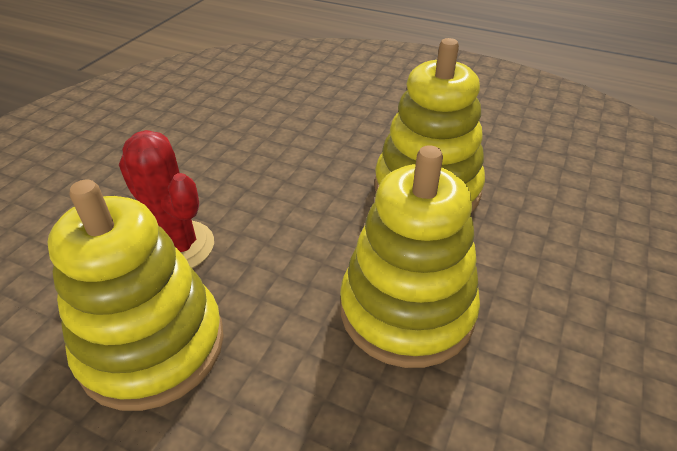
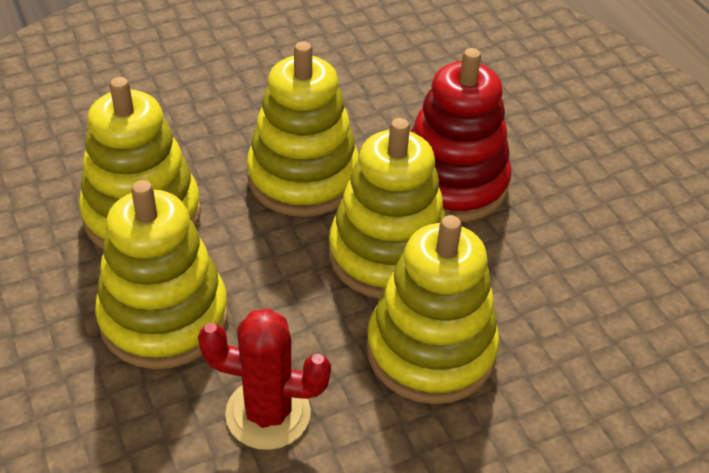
red stacking toy: none = 0 -> [411,48,512,222] = 1
yellow stacking toy: [47,180,224,411] [340,145,480,368] [374,38,485,211] = 3 -> [79,77,201,249] [95,180,228,369] [247,41,359,217] [329,118,446,299] [366,215,500,404] = 5

